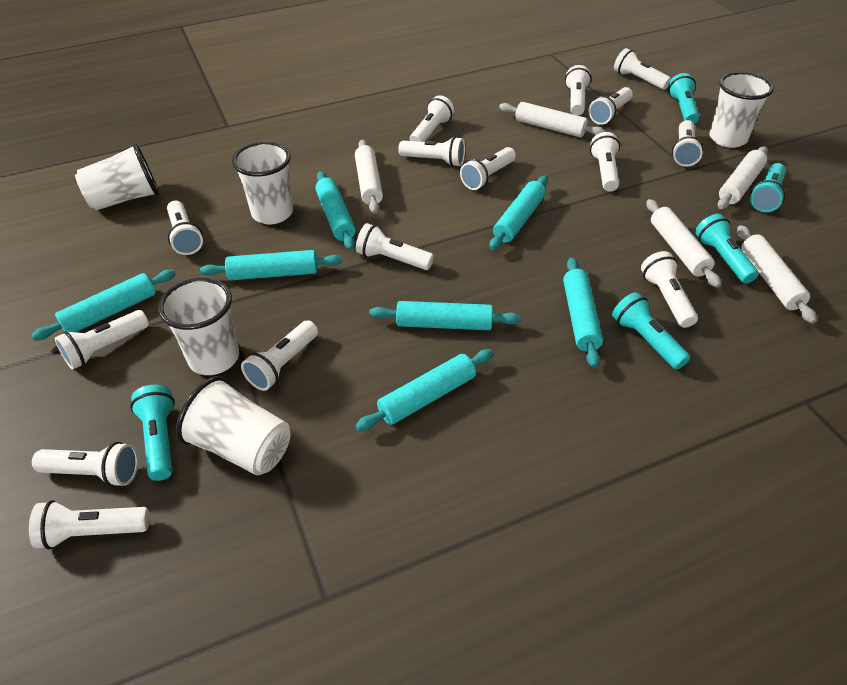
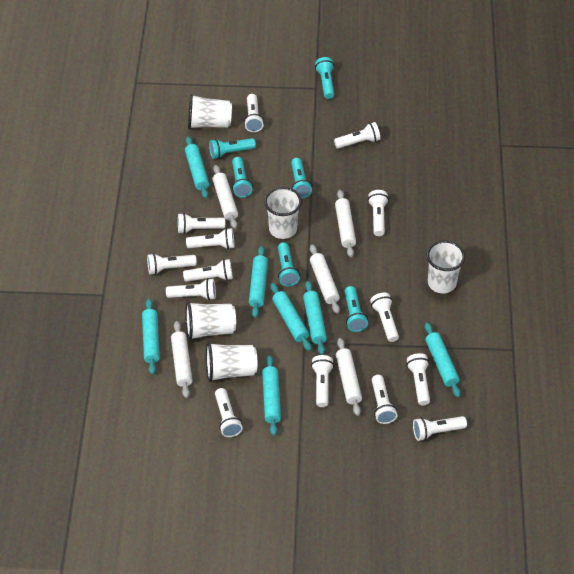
turquoise flashlight: [130,385,175,481] [612,292,690,369] [668,73,699,124] [695,214,758,284] [750,163,786,212] = 5 -> [209,138,256,159] [232,157,253,197] [278,242,300,286] [291,158,312,198] [315,57,334,99] [345,286,368,332] = 6
white flashlight: [29,500,150,549] [32,442,138,487] [55,310,149,370] [167,201,203,255] [241,320,318,391] [356,223,434,270] [398,137,465,167] [410,95,454,142] [460,147,516,190] [565,65,591,115] [589,87,633,125] [590,132,620,192] [614,48,671,90] [641,251,698,328] [672,120,704,167] = 15 -> [147,253,197,275] [166,278,216,300] [178,213,225,234] [183,259,233,282] [186,228,234,249] [215,388,243,437] [244,94,264,132] [311,355,334,407] [334,122,380,149] [368,190,389,236] [370,293,399,342] [372,375,397,424] [407,353,430,405] [413,416,467,441] = 14

